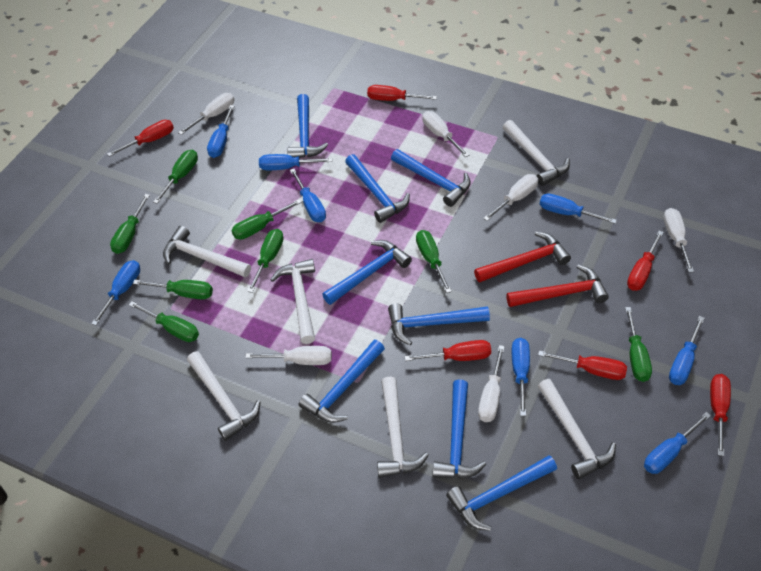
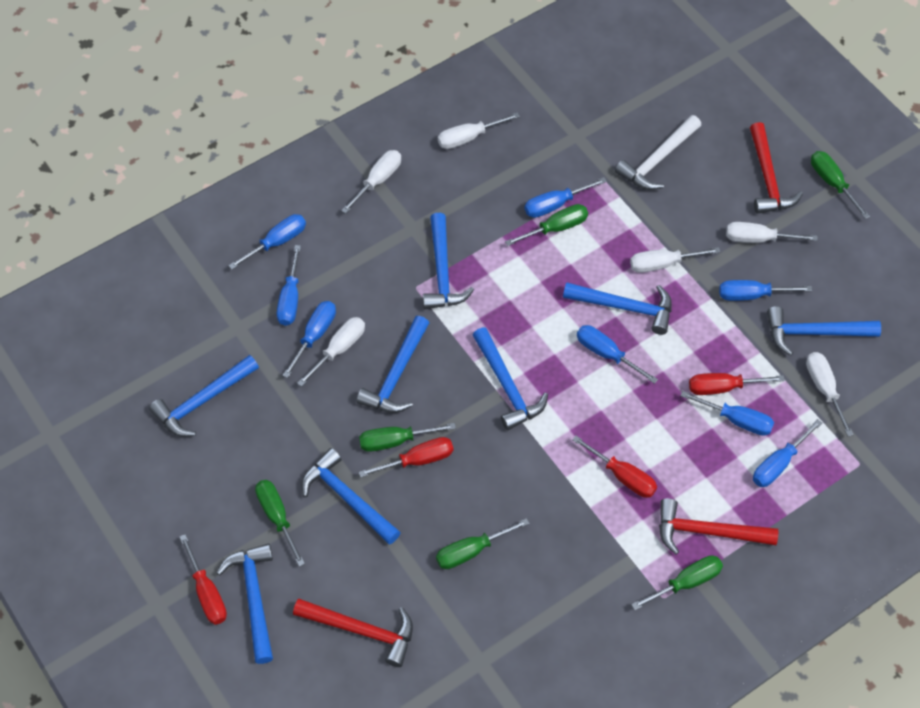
green screwdriver: [110,194,150,254] [129,301,199,342] [133,280,213,300] [153,150,198,204] [232,199,302,240] [247,229,284,293] [416,230,452,293] [625,307,652,382] = 8 -> [255,480,305,567] [359,423,456,452] [436,518,530,569] [505,204,588,246] [631,555,723,610] [811,151,870,219] = 6
red hammer: [474,232,571,282] [506,265,609,307] = 2 -> [293,598,413,667] [659,498,778,555] [750,122,803,214] = 3
red screwdriver: [107,120,174,157] [367,85,437,101] [405,340,491,361] [538,350,627,380] [627,230,664,291] [710,374,731,456] = 6 -> [179,534,227,625] [358,437,453,478] [572,436,657,498] [689,373,785,395] = 4
white hammer: [163,226,251,277] [187,351,260,441] [270,259,315,344] [377,376,429,478] [503,120,570,186] [538,379,616,479] = 6 -> [615,115,701,190] = 1

